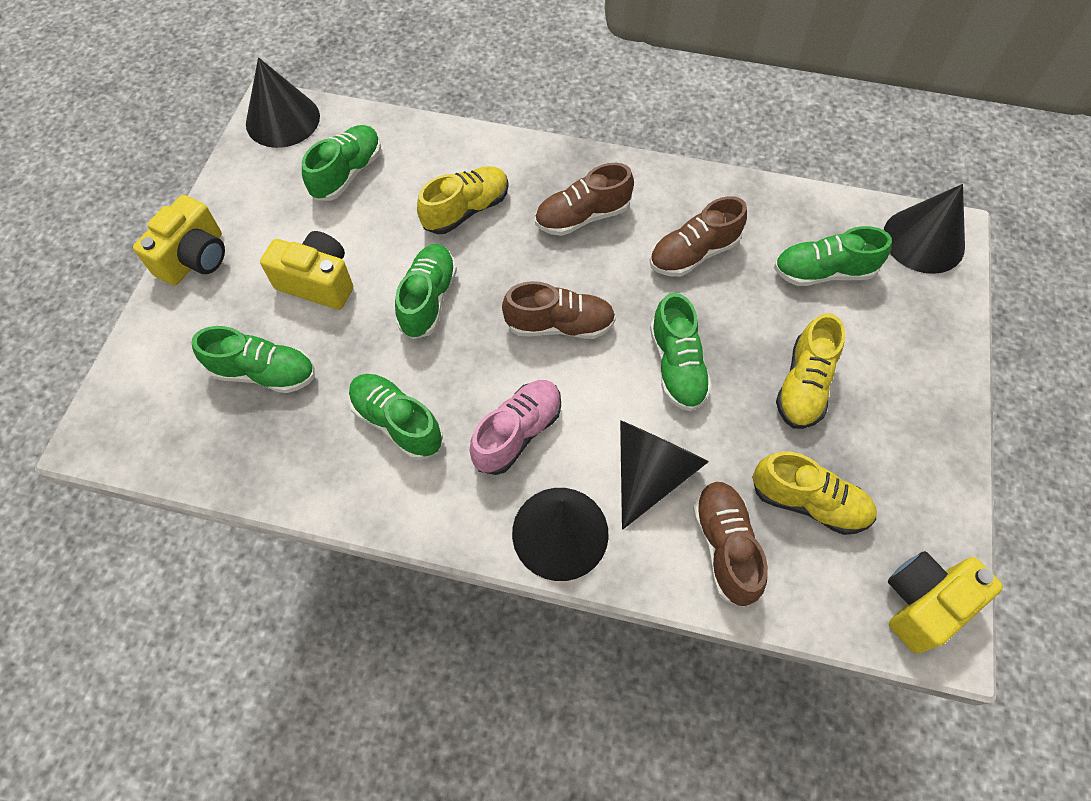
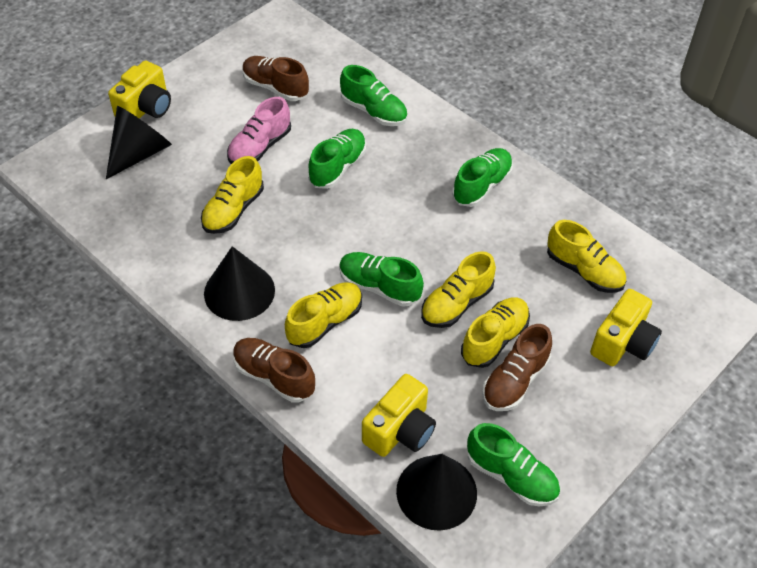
black cone: [246,57,320,148] [512,488,609,581] [620,420,709,530] [884,184,965,274] = 4 -> [106,106,172,179] [204,246,275,321] [396,454,477,531] = 3
brown shoe: [502,281,616,339] [535,163,634,236] [649,196,747,277] [693,481,768,607] = 4 -> [233,338,315,402] [243,56,309,101] [482,324,552,411] = 3
green shoe: [192,326,315,393] [302,125,381,201] [348,374,443,460] [395,244,457,339] [650,293,712,411] [774,226,892,286] = 6 -> [308,129,366,189] [339,252,424,307] [340,65,407,126] [452,148,513,207] [467,423,560,507] = 5
yellow shoe: [417,166,509,234] [752,451,877,535] [776,313,845,429] = 3 -> [201,156,264,234] [285,282,362,348] [421,251,496,328] [461,297,530,368] [547,220,626,293] = 5

